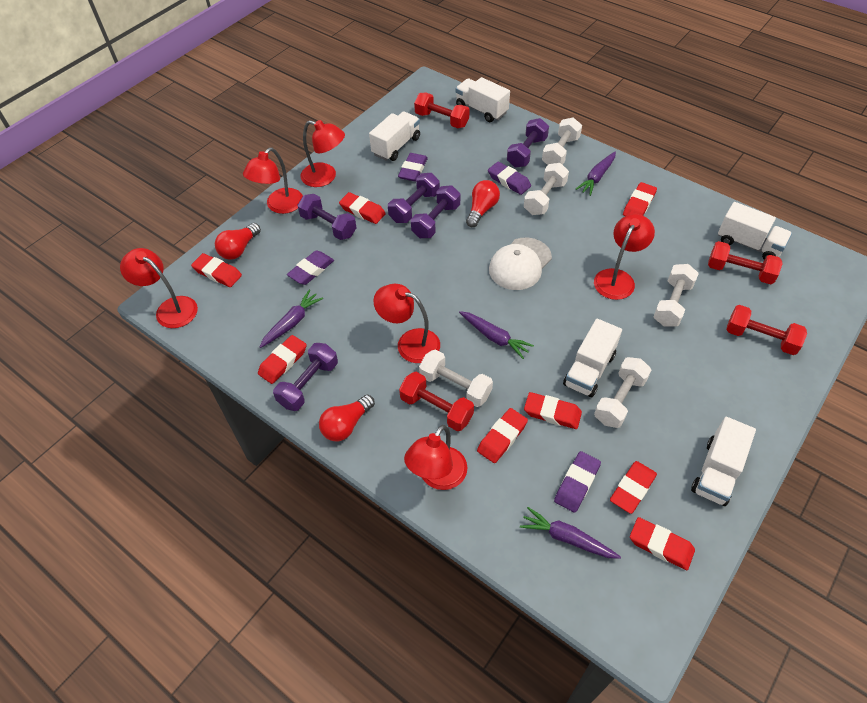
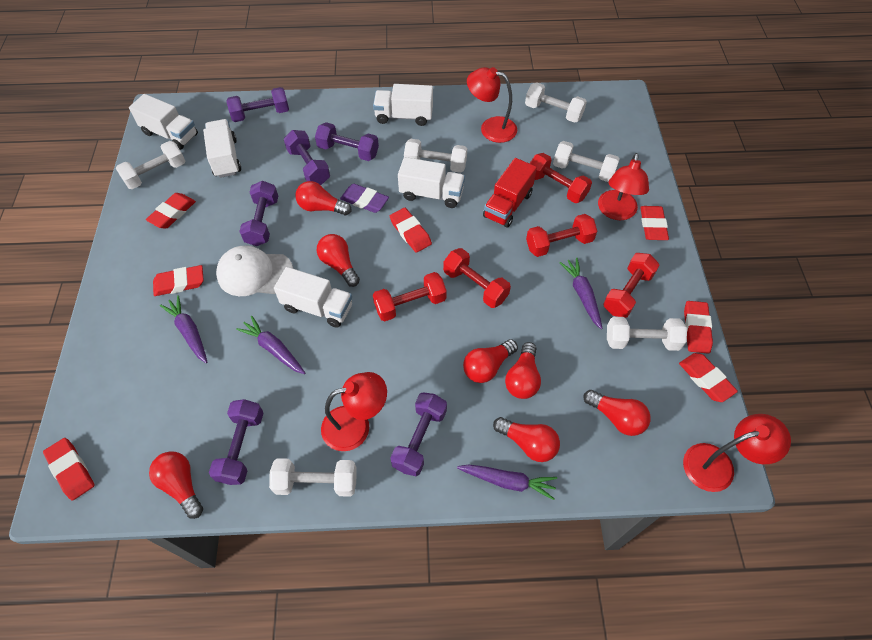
purple dumbbell: [273,343,338,411] [298,194,357,240] [388,173,440,223] [411,185,460,238] [507,118,549,168] = 5 -> [209,399,263,485] [226,87,289,122] [239,181,278,246] [284,130,330,185] [315,122,379,161] [390,392,447,476] = 6
purple eraser: [287,250,334,285] [398,153,428,181] [488,162,531,195] [554,451,601,513] = 4 -> [340,184,389,213] = 1
red dumbbell: [399,372,474,431] [414,93,470,128] [708,241,783,284] [726,305,807,355] = 4 -> [373,272,447,321] [443,248,511,308] [526,214,597,257] [529,153,592,203] [603,253,659,318] = 5
red eraser: [191,253,242,287] [258,335,307,384] [339,192,386,224] [477,408,528,463] [524,392,582,429] [610,461,657,514] [623,182,657,216] [630,517,695,570] = 8 -> [43,438,94,500] [146,193,196,229] [153,265,204,296] [390,208,432,253] [640,206,669,240] [679,353,738,402] [684,301,713,353] = 7
red lamp: [120,248,198,328] [243,148,303,214] [300,120,345,187] [373,284,440,363] [404,425,468,490] [594,214,655,300] = 6 -> [321,372,387,451] [467,67,517,143] [598,153,649,220] [683,414,791,492] = 4
red light bulb: [215,223,261,260] [319,395,375,441] [466,180,500,227] = 3 -> [149,451,203,519] [295,181,351,215] [317,234,360,287] [463,339,518,383] [493,417,560,462] [505,342,541,399] [583,390,651,436] = 7
red truck: none = 0 -> [483,158,537,228] = 1
white dumbbell: [419,350,493,407] [524,163,569,215] [542,117,582,165] [594,357,651,428] [653,264,699,327] = 5 -> [116,141,185,189] [269,458,357,497] [404,139,467,173] [525,82,587,123] [553,141,620,182] [607,317,687,351] = 6

